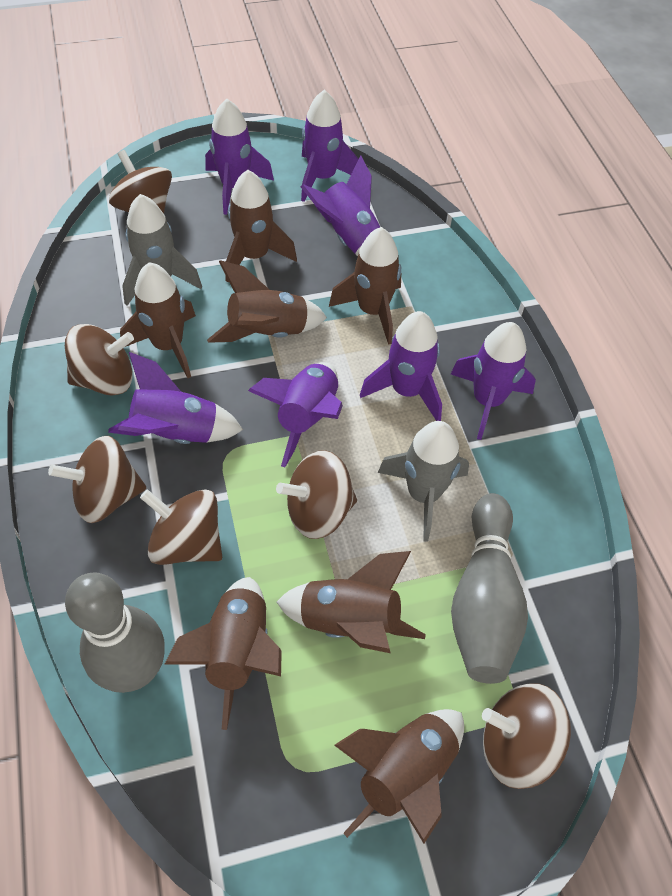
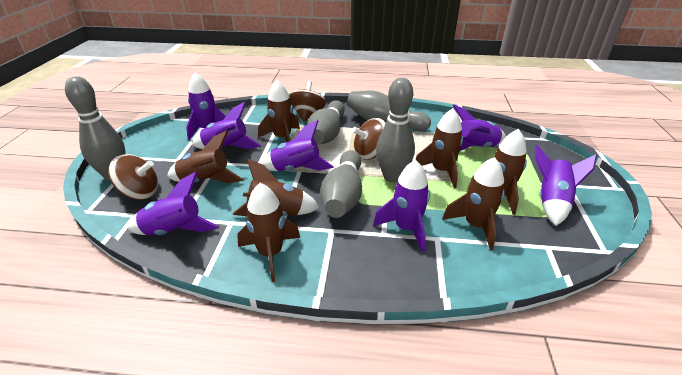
brown spinning top: [48,436,146,523] [65,324,134,396] [109,150,172,213] [140,489,222,565] [276,450,357,539] [482,683,571,789] = 6 -> [108,154,158,200] [289,81,326,122] [352,118,386,160] = 3
grey bowling pin: [65,572,165,693] [451,493,528,684] = 2 -> [65,76,126,181] [307,100,345,145] [321,150,362,218] [347,91,431,131] [376,78,415,183] = 5
grey rocket: [122,194,202,306] [378,421,469,542] = 2 -> none = 0

